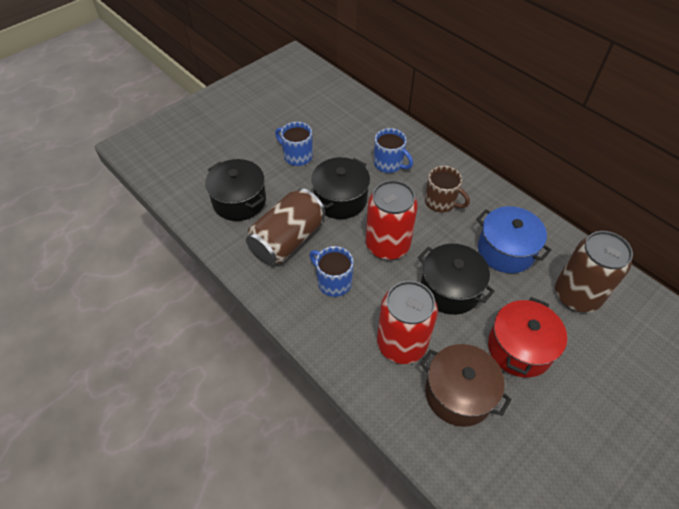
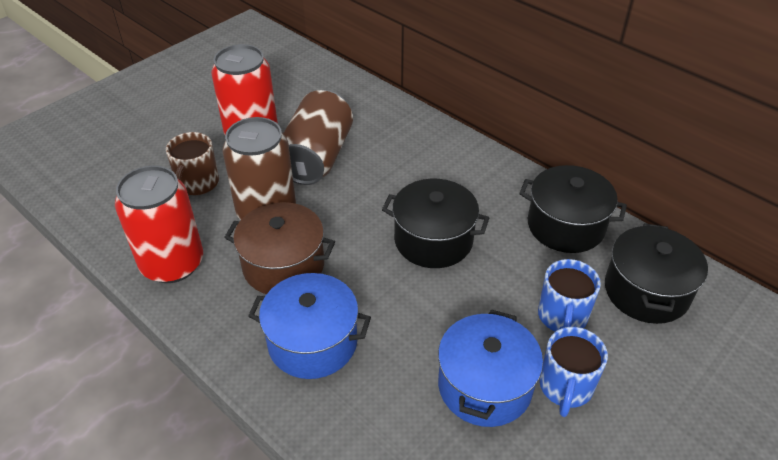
blue mug: [275,122,313,166] [309,246,354,297] [374,128,413,173] = 3 -> [538,259,601,332] [539,327,608,417] = 2
blue pot: [476,206,551,273] = 1 -> [248,273,371,379] [438,310,543,427] = 2
red pot: [488,297,567,377] = 1 -> none = 0

